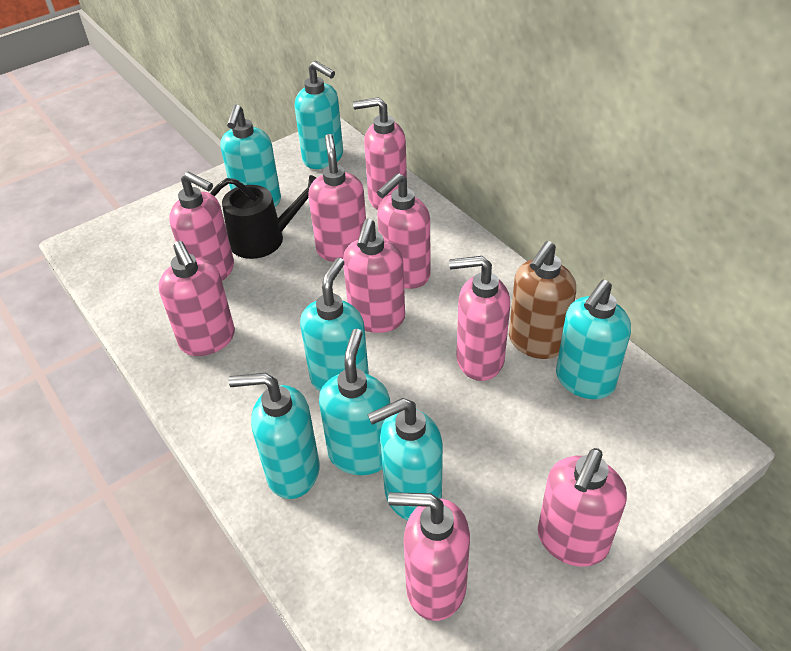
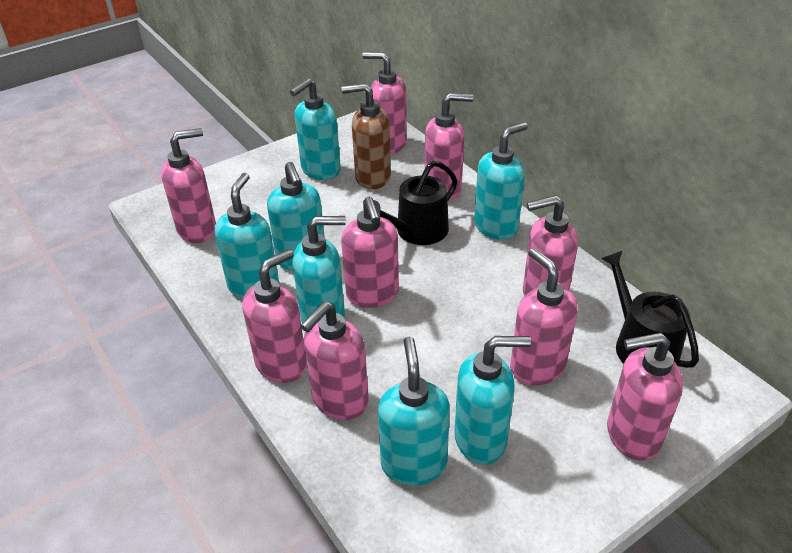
black watering can: [210,175,316,259] = 1 -> [373,161,457,245] [601,251,699,368] = 2

